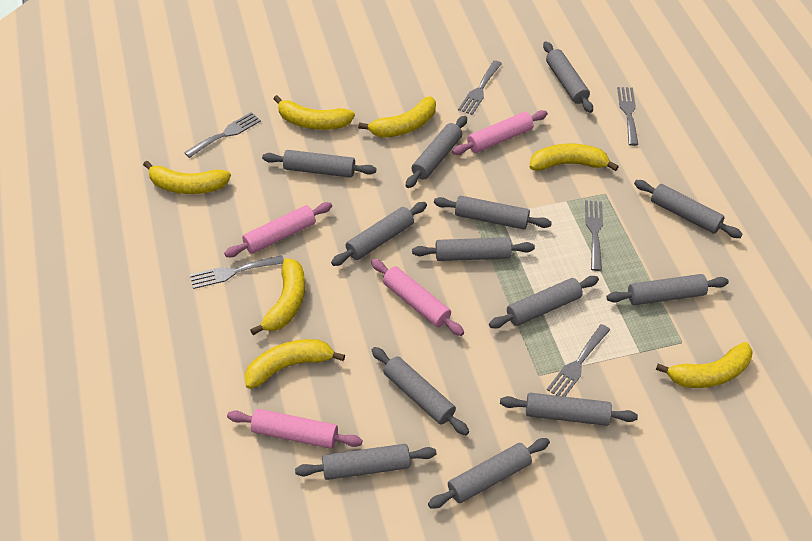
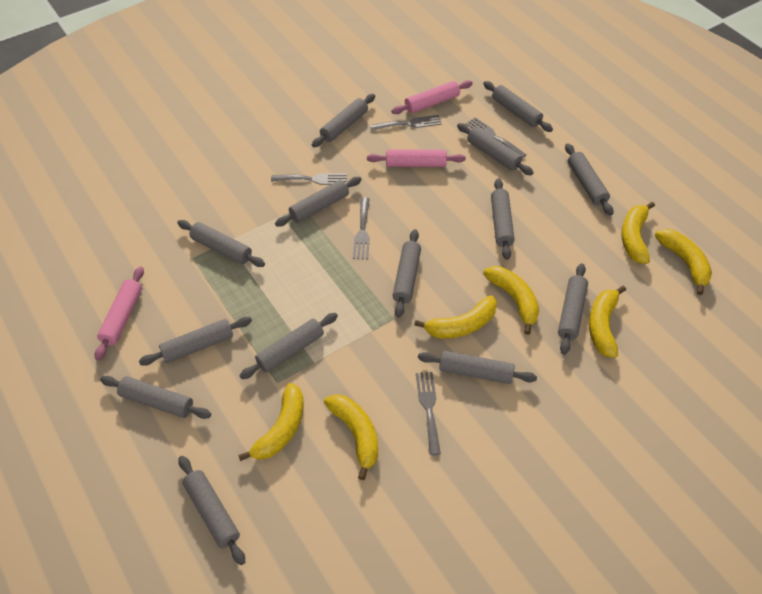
grey fork: [184,112,261,158] [190,255,284,289] [458,60,502,115] [547,324,610,397] [585,201,603,271] [617,87,638,146] = 6 -> [271,173,347,185] [353,197,370,260] [370,115,442,131] [416,372,441,455] [466,117,526,158] = 5
grey rolling pin: [262,150,376,178] [295,444,437,480] [331,202,427,266] [372,347,469,435] [406,116,467,188] [412,237,535,261] [428,438,550,509] [434,196,552,229] [489,276,599,329] [500,393,638,426] [543,41,593,113] [606,274,729,305] [634,180,743,238] = 13 -> [100,376,211,419] [139,317,252,366] [177,220,265,267] [178,456,245,565] [239,313,338,379] [275,177,362,227] [312,94,375,147] [392,229,421,318] [418,351,537,384] [457,123,534,175] [483,81,553,132] [491,178,515,260] [558,263,588,355] [565,143,613,216] = 14
pink rolling pin: [224,202,332,257] [227,409,363,449] [371,259,464,336] [452,110,548,155] = 4 -> [95,266,144,361] [367,149,466,167] [391,80,473,114] = 3

